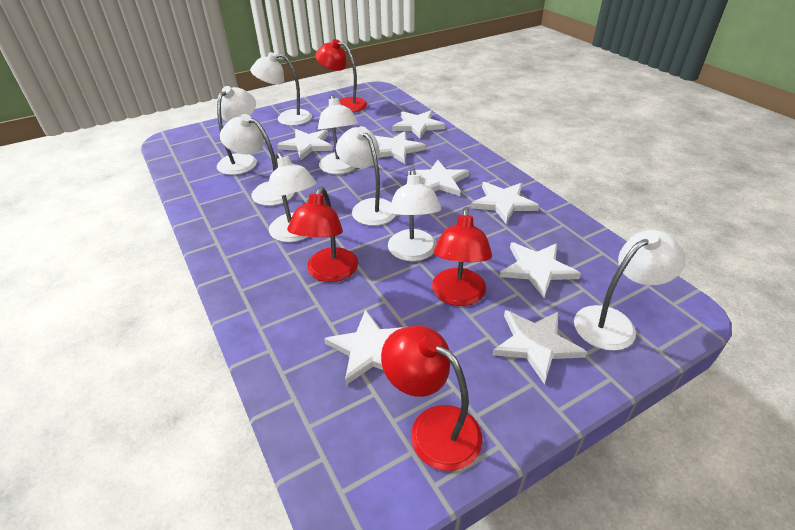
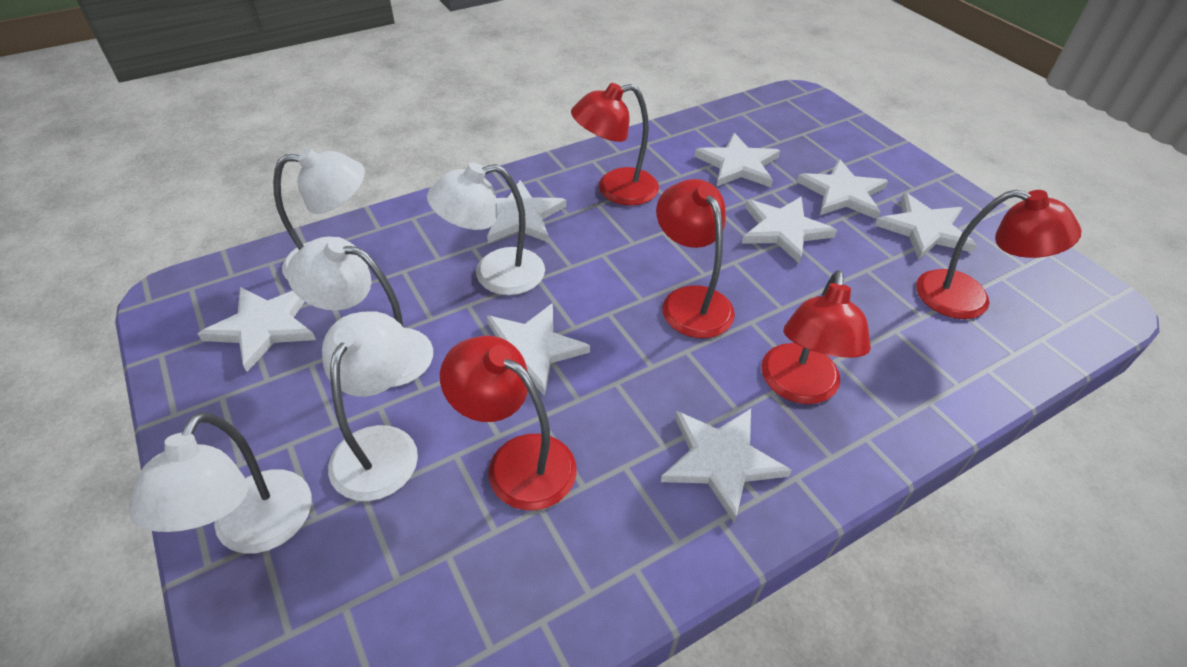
red lamp: [287,187,358,282] [315,39,367,112] [381,326,483,471] [432,207,492,306] = 4 -> [440,336,577,511] [571,83,659,205] [656,179,735,338] [761,270,871,404] [916,190,1081,319] = 5
white lamp: [217,86,257,175] [220,114,294,206] [250,52,312,126] [268,152,316,242] [318,94,358,174] [336,126,396,226] [388,168,441,261] [574,230,685,351] = 8 -> [128,412,312,553] [273,148,365,280] [287,237,433,387] [322,311,418,501] [427,163,545,295] = 5

